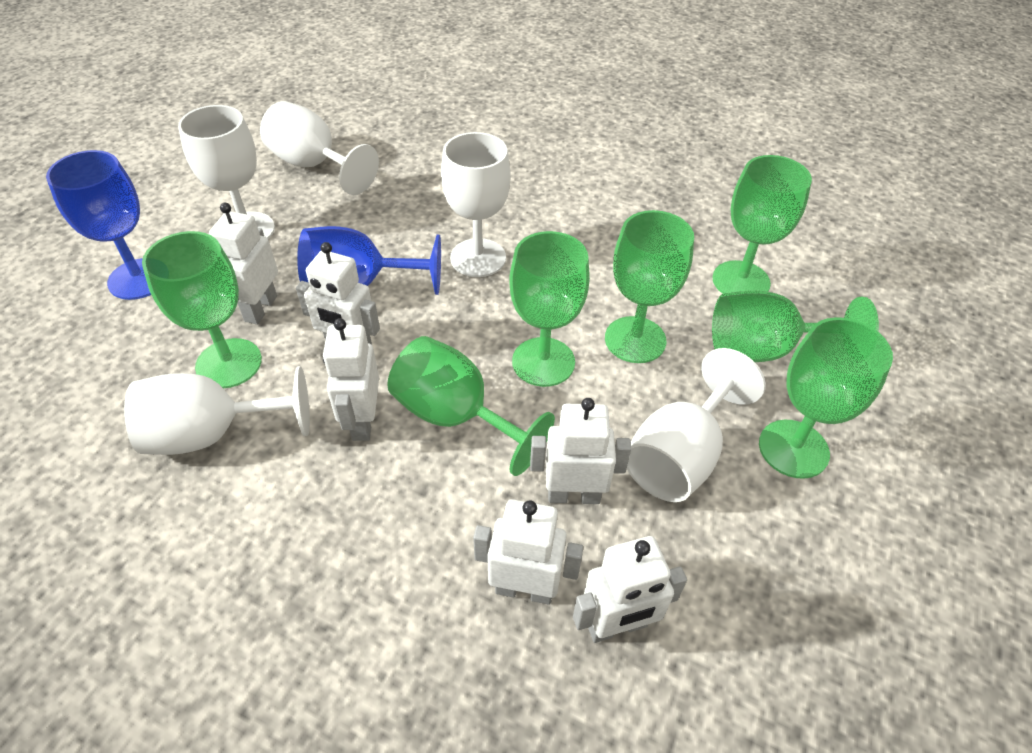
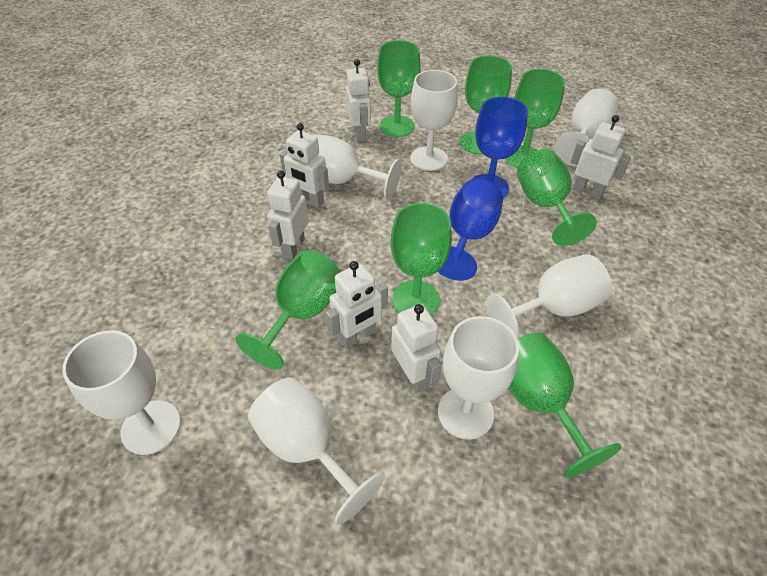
white goblet: [124,366,310,455] [178,105,275,239] [260,101,379,195] [441,132,511,277] [627,348,766,502] = 5 -> [62,330,181,455] [248,378,385,525] [313,134,402,200] [410,70,458,171] [438,316,519,440] [486,254,612,338] [555,88,619,166] = 7

